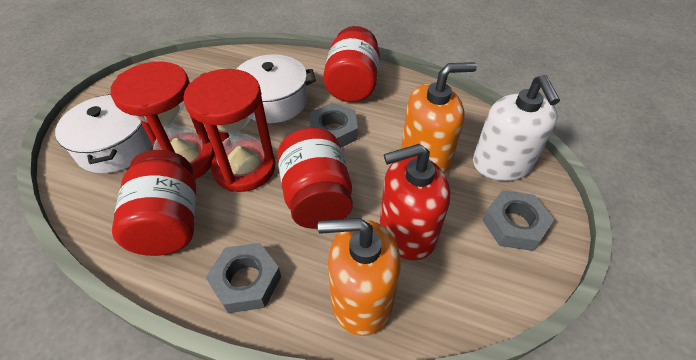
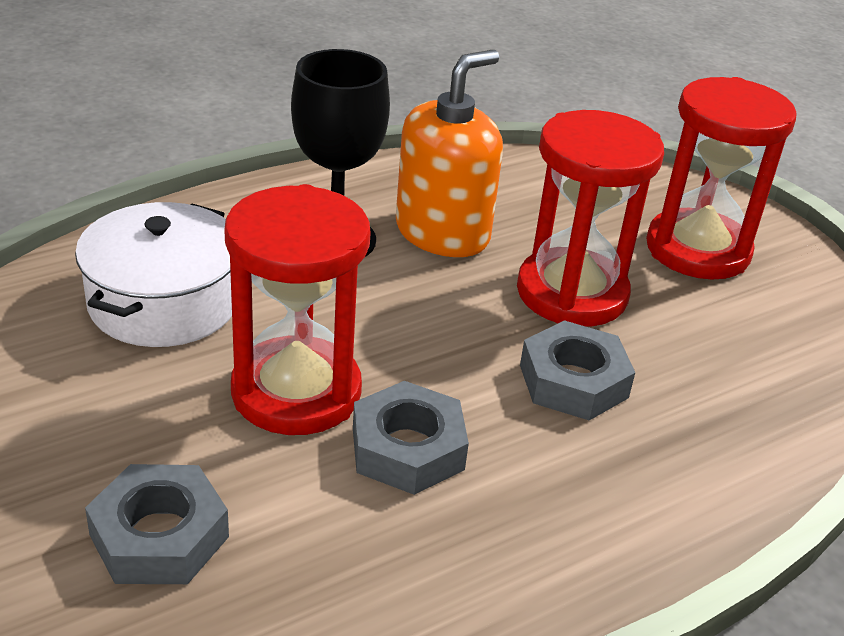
black goblet: none = 0 -> [291,49,390,257] = 1
orange soap dispenser: [318,218,401,336] [401,62,477,173] = 2 -> [396,50,503,257] = 1
red hourglass: [111,62,215,179] [183,69,275,192] = 2 -> [224,184,371,435] [517,110,664,327] [646,77,797,279] = 3
red jar: [112,150,196,256] [277,128,353,229] [323,26,380,102] = 3 -> none = 0
red soap dispenser: [380,144,451,261] = 1 -> none = 0
white pot: [55,94,152,173] [237,54,316,123] = 2 -> [75,202,232,347] = 1
white soap dispenser: [473,75,560,181] = 1 -> none = 0

